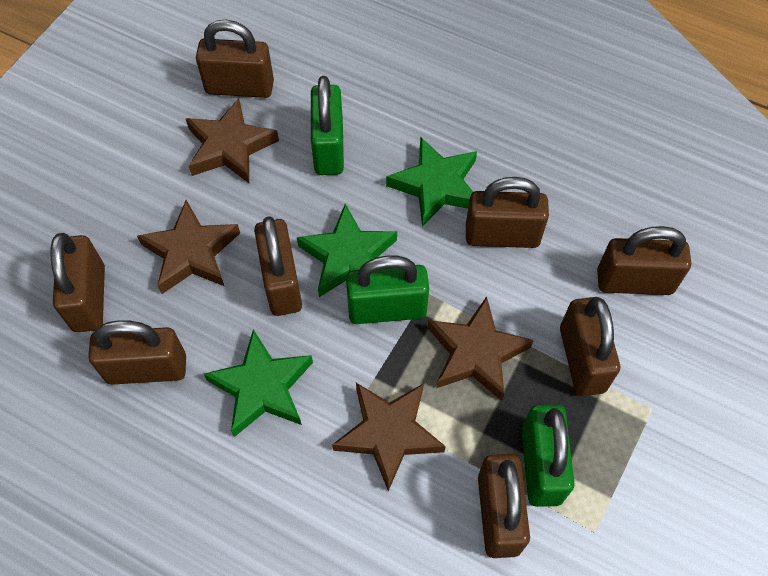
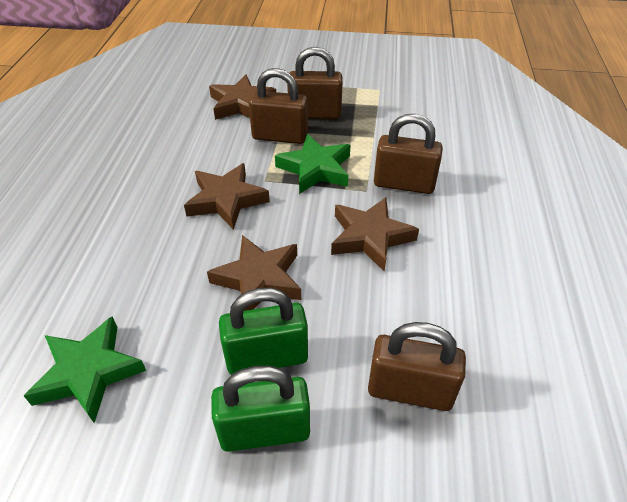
brown padlock: [51,233,105,332] [88,320,186,385] [196,20,274,98] [254,216,302,316] [466,177,549,248] [478,454,530,558] [560,297,620,396] [597,226,691,295] = 8 -> [249,68,308,144] [287,47,343,119] [368,322,466,411] [374,114,443,194] = 4
green padlock: [311,76,344,175] [346,255,429,324] [521,405,575,507] = 3 -> [211,366,310,452] [219,288,308,375] = 2
green star: [204,329,313,437] [297,204,397,297] [386,137,477,227] = 3 -> [24,316,146,423] [275,134,351,194] = 2

